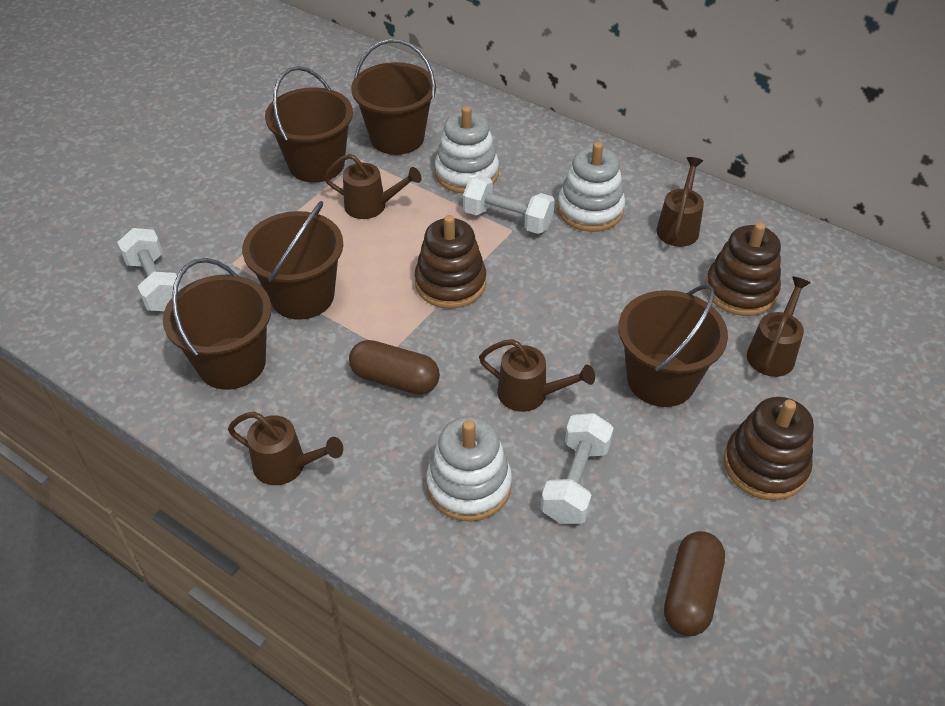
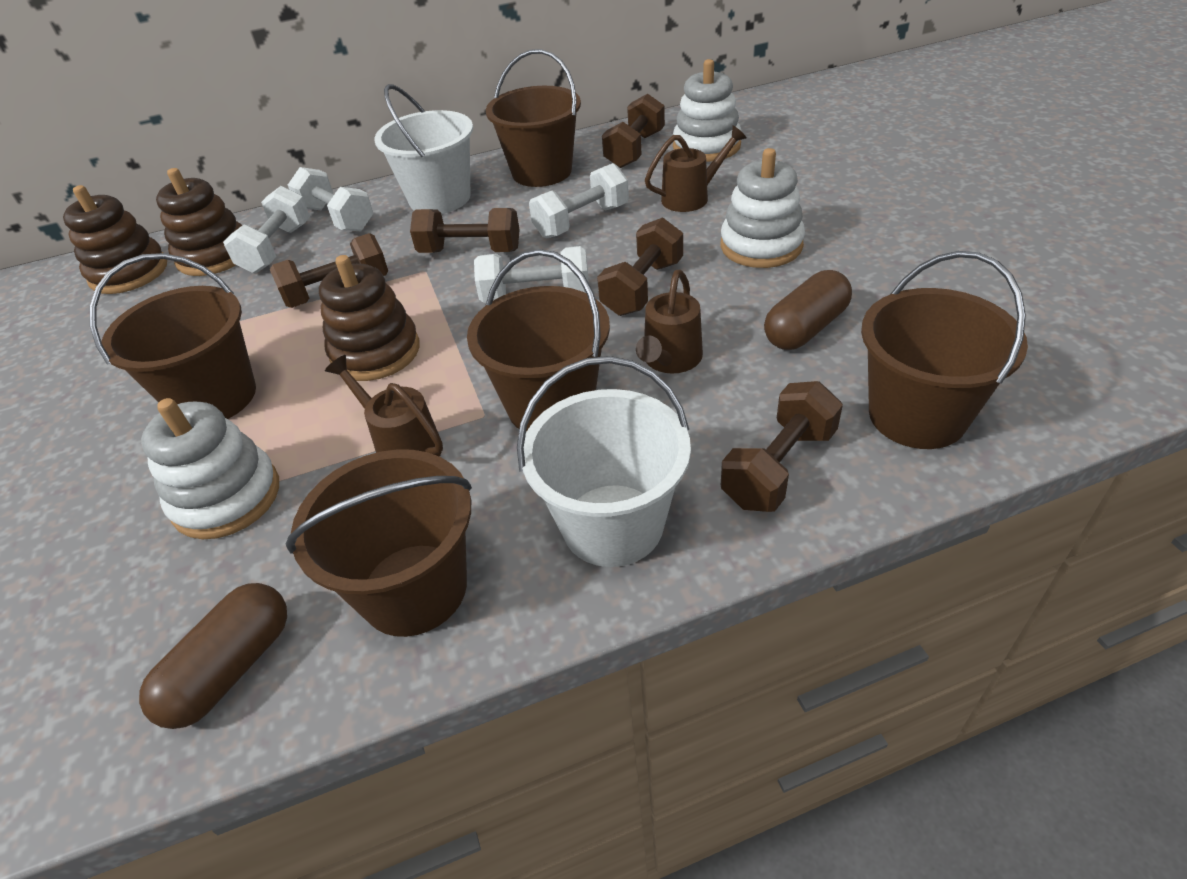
brown dumbbell: none = 0 -> [270,233,388,308] [410,208,520,253] [597,217,683,316] [602,94,665,168] [721,381,843,512] = 5
brown watering can: [228,412,343,485] [324,154,421,219] [479,339,595,412] [657,157,704,247] [747,276,811,377] = 5 -> [325,355,443,457] [636,270,703,374] [645,125,747,212] = 3
white bucket: none = 0 -> [374,84,473,214] [517,356,691,567] = 2
white dumbbell: [117,228,182,311] [463,175,555,234] [541,413,614,524] = 3 -> [223,186,310,273] [288,167,374,232] [474,246,589,303] [529,163,629,239] = 4

